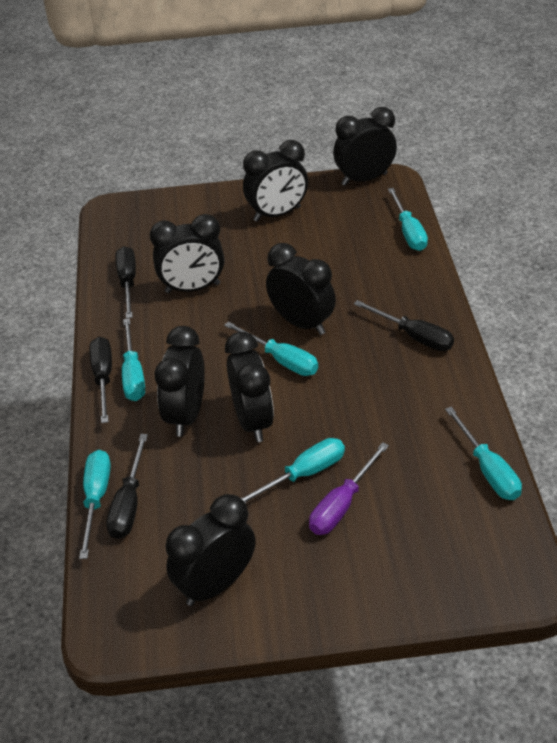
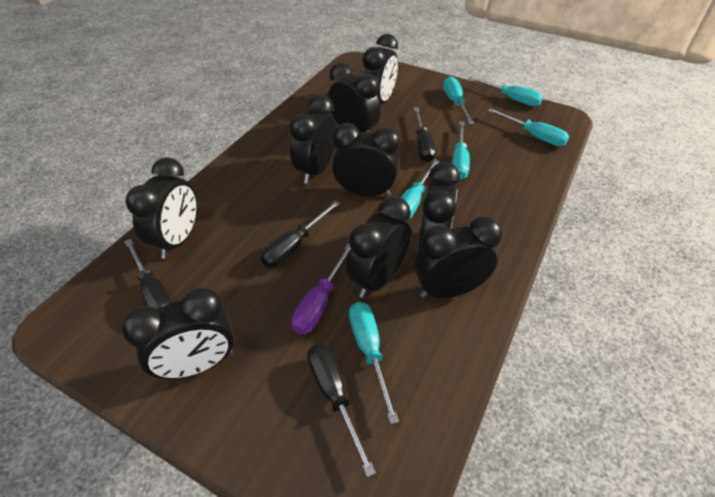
black clock: [150,214,224,293] [154,326,205,437] [166,494,255,606] [225,332,274,442] [243,140,308,222] [266,243,336,335] [333,107,397,186] = 7 -> [122,287,235,379] [126,158,197,259] [289,94,336,184] [328,62,381,132] [332,123,400,197] [346,196,411,298] [362,34,398,105] [414,216,502,298] [418,162,460,250] = 9

